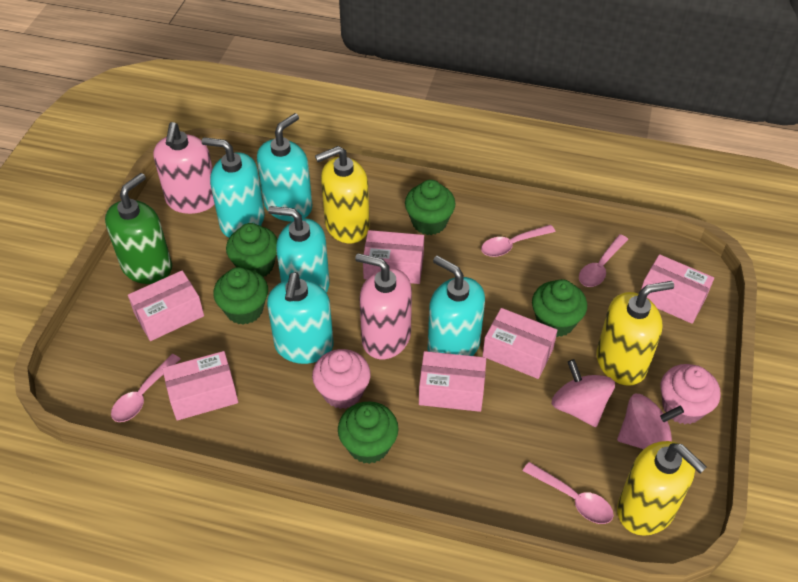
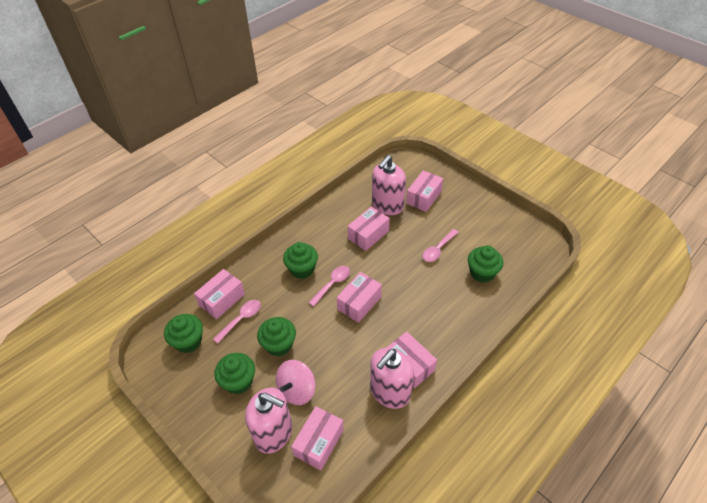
green soap dispenser: [105,173,172,284] = 1 -> none = 0
pink cupcake: [312,349,371,409] [661,364,721,424] = 2 -> none = 0
pink soap dispenser: [153,122,215,214] [355,253,412,359] = 2 -> [245,388,292,454] [370,348,414,409] [372,155,406,215] = 3
pink spinning top: [551,359,615,427] [617,394,684,449] = 2 -> [276,360,316,405] = 1
pink spoon: [111,354,180,422] [481,225,556,257] [523,462,614,524] [579,234,628,287] = 4 -> [213,300,261,343] [308,266,350,307] [423,229,458,262] = 3
turquoise soap dispenser: [202,137,265,238] [257,113,312,221] [267,272,333,364] [268,206,330,293] [428,256,485,356] = 5 -> none = 0
yellow soap dispenser: [315,146,370,243] [597,281,674,386] [617,441,707,536] = 3 -> none = 0

